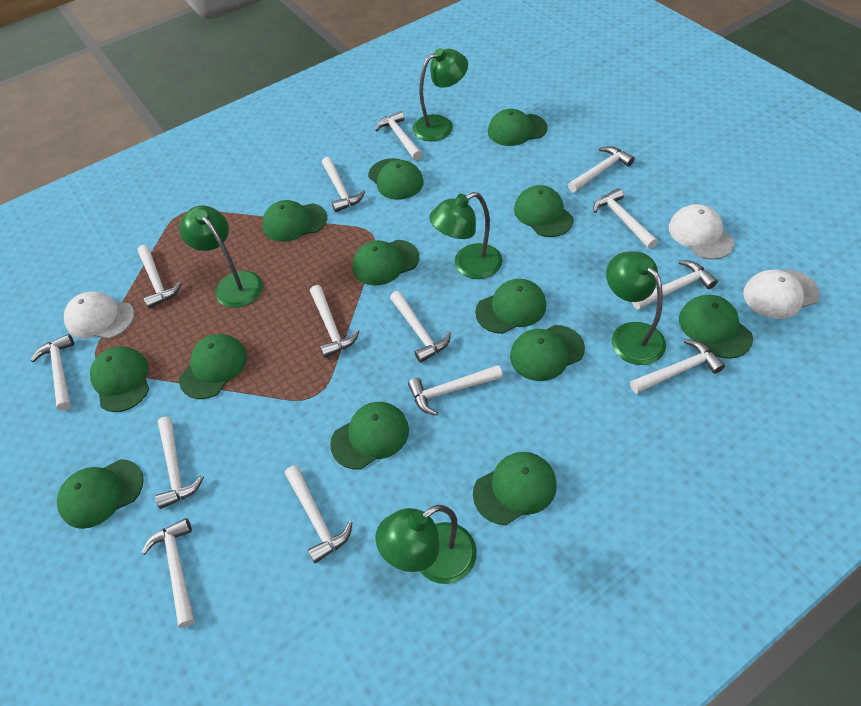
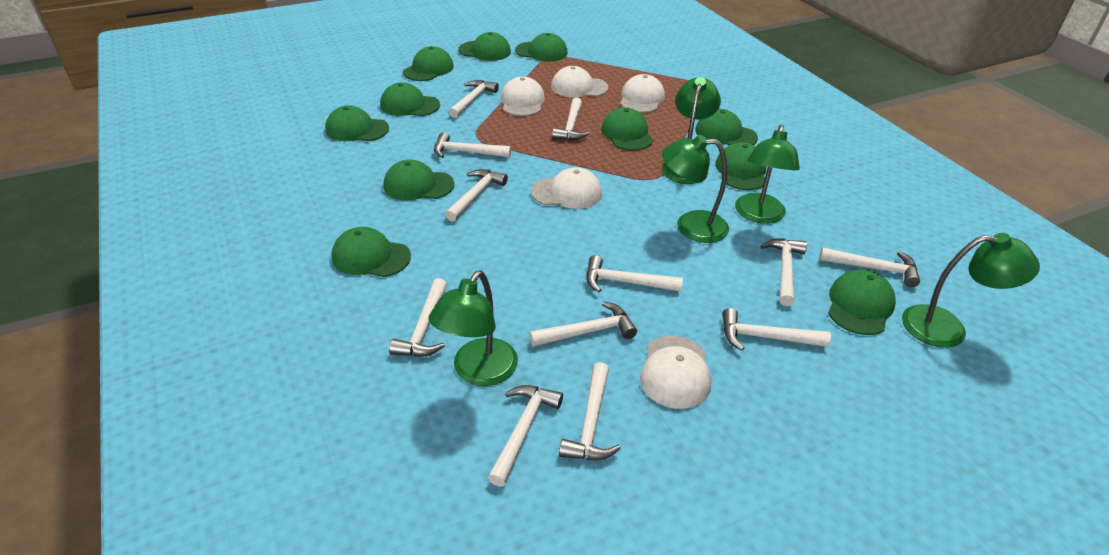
green cap: [57,459,144,529] [90,346,149,412] [179,334,247,399] [262,200,327,242] [330,402,409,469] [352,240,419,285] [368,158,423,200] [473,452,557,525] [475,279,546,334] [488,109,548,146] [510,325,585,381] [514,185,574,237] [679,295,753,359] = 13 -> [325,105,389,141] [332,227,411,277] [380,82,440,116] [384,159,454,200] [403,46,454,81] [458,32,511,61] [515,33,568,62] [601,107,653,151] [695,109,758,145] [715,142,766,190] [828,269,896,335] = 11
white cap: [64,292,135,339] [669,204,735,259] [743,269,820,319] = 3 -> [501,77,545,116] [531,167,602,209] [551,66,609,97] [620,74,665,113] [640,336,711,409] = 5
white hammer: [31,334,74,411] [137,245,182,309] [142,518,195,628] [155,417,204,509] [285,465,352,563] [310,285,360,358] [322,157,365,212] [375,111,422,160] [390,291,451,363] [408,365,503,416] [568,146,635,192] [593,188,658,249] [630,339,725,394] [632,260,718,310] = 14 -> [389,278,447,357] [434,132,511,158] [445,169,508,222] [449,80,499,118] [488,385,563,487] [529,301,637,347] [552,97,590,140] [559,362,621,460] [586,255,683,292] [722,308,831,351] [761,238,807,306] [819,247,920,287] = 12

